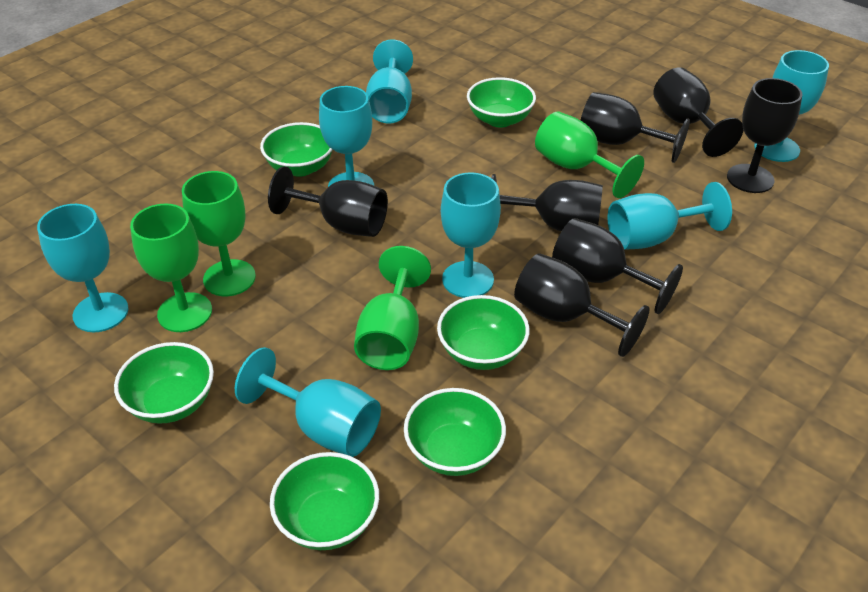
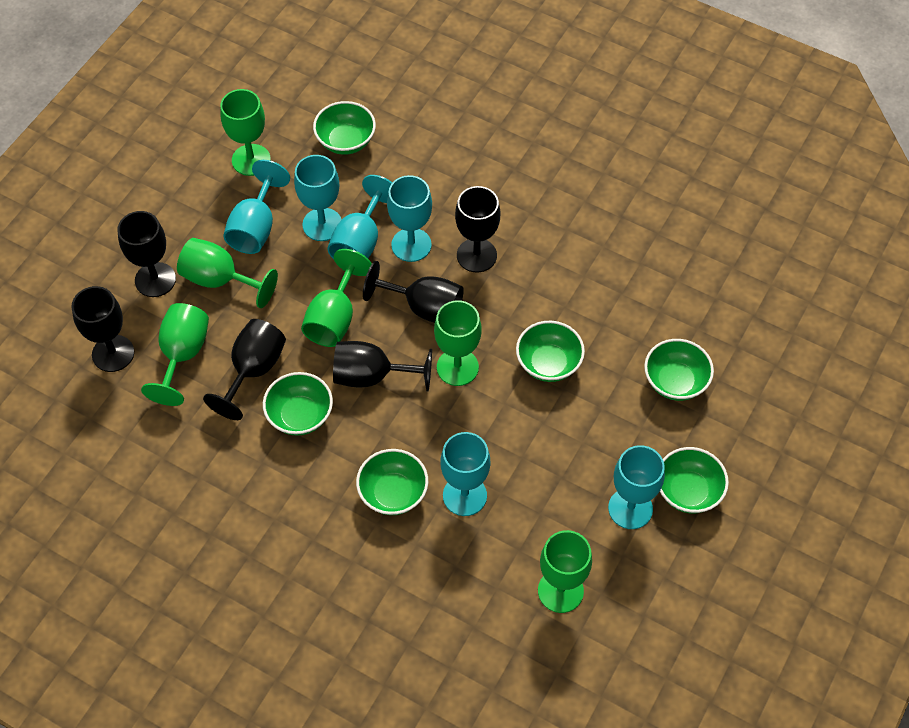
black goblet: [268,166,388,237] [491,174,603,231] [514,253,650,357] [552,218,683,314] [581,92,690,163] [653,67,743,157] [727,78,802,193] = 7 -> [71,286,134,372] [117,211,176,297] [203,319,286,420] [333,341,432,392] [363,261,464,323] [455,186,500,272] = 6
green goblet: [130,204,212,332] [182,171,256,296] [354,246,431,370] [535,112,644,198] = 4 -> [141,303,209,406] [177,238,278,308] [220,89,271,176] [301,249,372,347] [434,300,482,386] [538,530,592,613] = 6
turquoise goblet: [37,204,128,332] [235,347,381,457] [319,86,374,187] [366,40,413,123] [441,172,501,298] [608,182,732,250] [754,50,829,162] = 7 -> [223,160,290,254] [294,155,342,241] [327,175,392,259] [387,175,432,262] [440,432,490,516] [608,445,665,529] = 6

